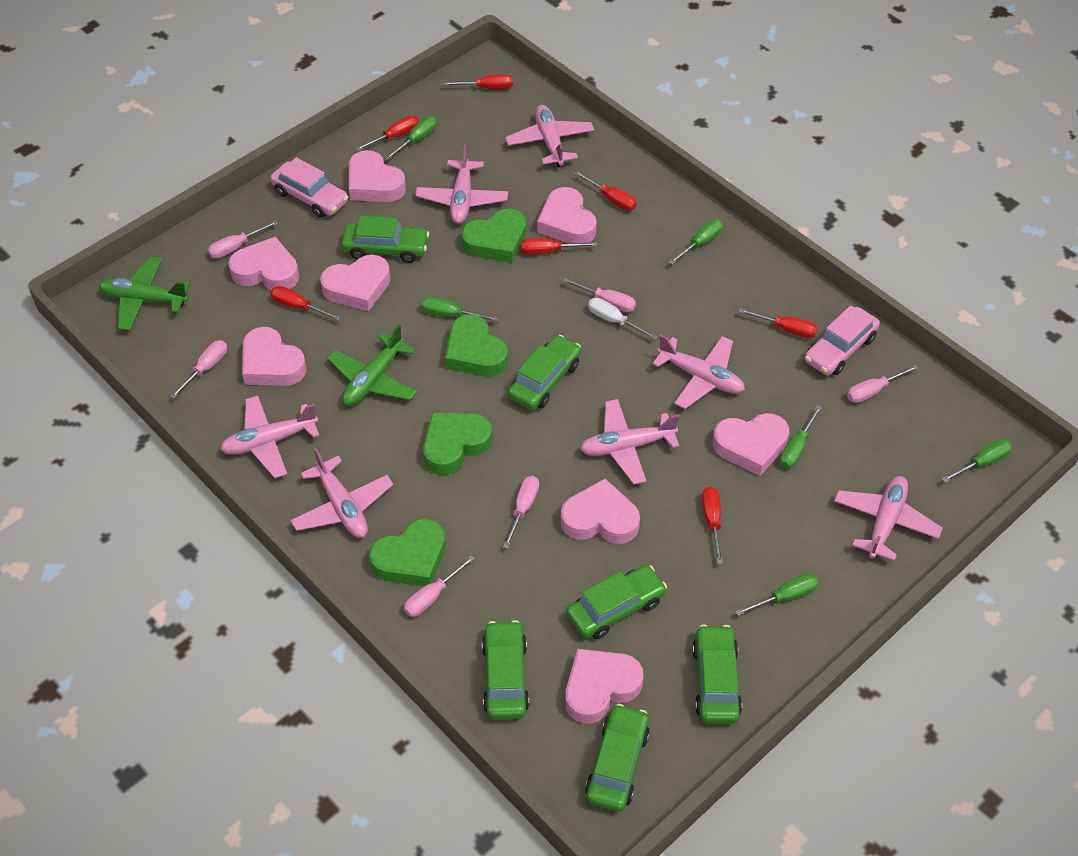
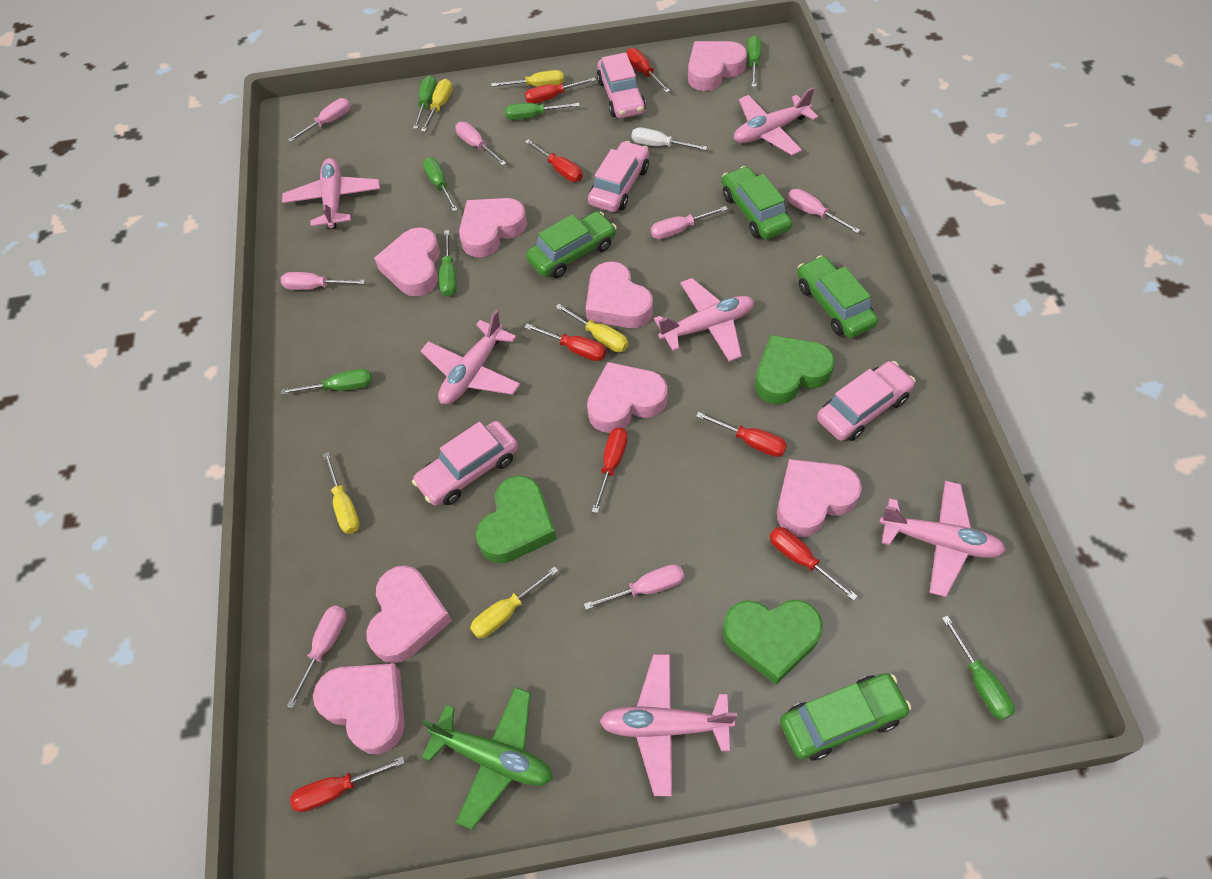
green car: [342,216,429,263] [482,620,529,720] [508,335,581,410] [567,565,667,639] [585,704,650,812] [692,624,742,724] = 6 -> [526,212,617,278] [722,166,792,239] [780,673,911,761] [797,255,878,338] = 4
green heart: [369,519,446,586] [423,412,492,475] [445,315,508,377] [461,208,527,263] = 4 -> [476,475,557,563] [723,599,823,684] [755,335,835,405] = 3
green plane: [98,256,190,331] [327,325,417,406] = 2 -> [421,687,553,830] = 1
green screwdriver: [385,117,437,160] [421,297,499,321] [669,219,723,265] [736,574,818,616] [780,405,822,468] [942,439,1012,483] = 6 -> [281,369,372,395] [413,76,437,129] [423,157,458,212] [439,230,457,297] [505,103,580,120] [747,35,761,87] [942,616,1015,720] = 7
pink car: [270,157,348,218] [805,305,880,375] = 2 -> [412,421,518,506] [588,141,649,212] [597,53,646,118] [817,361,916,441] = 4
pink plane: [220,396,320,478] [290,448,393,538] [415,144,508,224] [505,105,594,167] [580,399,679,484] [652,334,745,409] [834,476,943,561] = 7 -> [282,158,380,229] [421,310,521,404] [599,654,737,796] [654,278,754,362] [734,87,819,156] [879,481,1006,597] = 6
pink screwdriver: [170,340,227,399] [208,220,278,258] [404,555,475,617] [503,476,539,549] [563,278,636,312] [847,365,918,403] = 6 -> [281,272,365,290] [287,606,346,709] [288,98,351,142] [455,122,507,166] [584,564,684,610] [651,206,728,239] [788,189,860,233] = 7
red screwdriver: [271,286,341,321] [355,116,419,151] [443,74,513,89] [521,238,597,254] [575,171,637,211] [702,487,723,564] [739,308,817,338] = 7 -> [290,756,405,812] [524,324,606,361] [525,77,596,104] [525,139,583,182] [592,427,628,513] [626,48,670,93] [696,412,787,457] [770,527,857,601] = 8
yellow screwdriver: none = 0 -> [323,452,360,534] [421,79,453,132] [470,566,559,638] [491,70,564,87] [555,304,628,352] = 5

